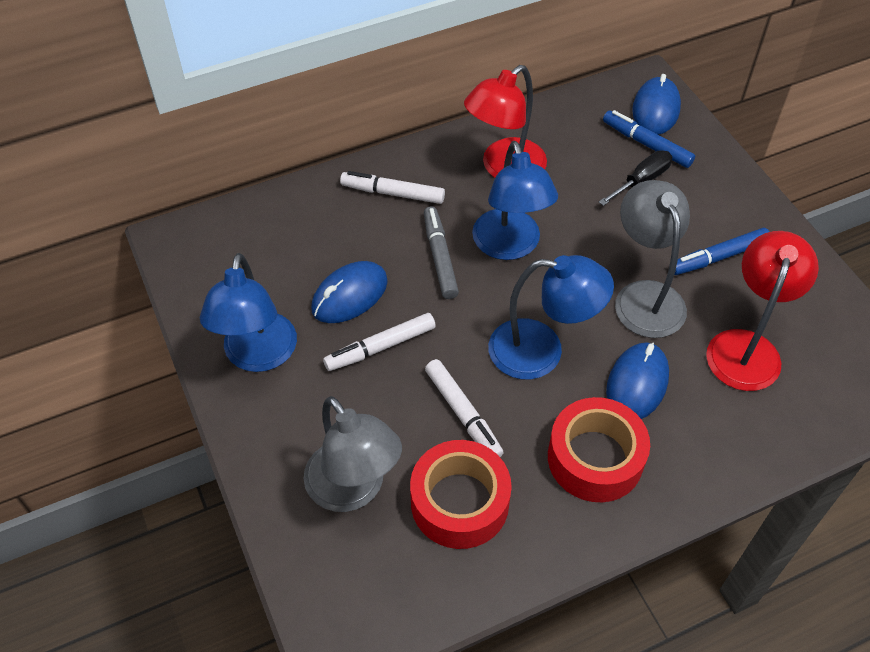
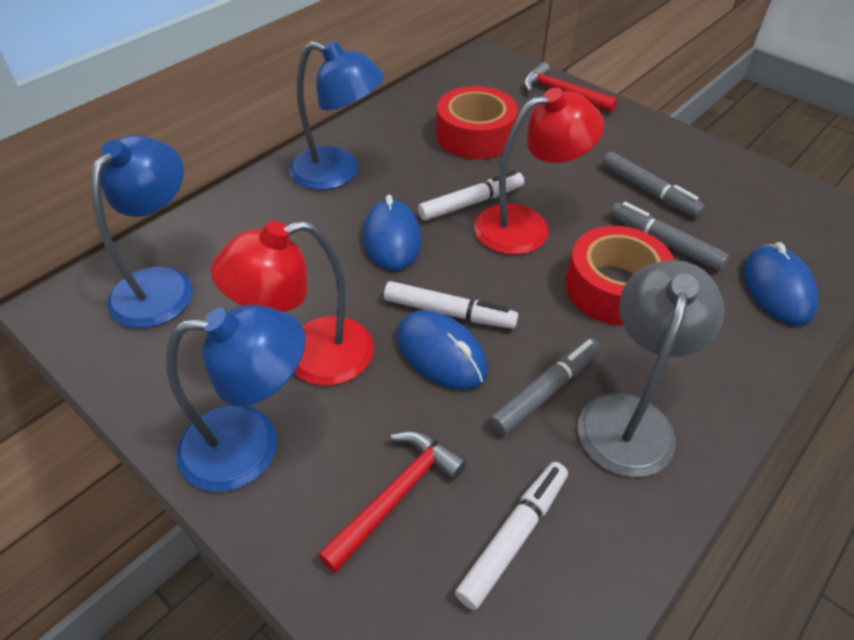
black screwdriver: [599,150,672,206] = 1 -> none = 0
blue marker: [603,110,695,168] [674,228,770,275] = 2 -> none = 0
grey lamp: [304,396,402,512] [615,180,690,338] = 2 -> [578,260,724,477] = 1
grey marker: [424,206,459,299] = 1 -> [490,338,601,436] [602,152,705,218] [610,202,729,271] = 3
red hammer: none = 0 -> [318,431,467,573] [524,62,618,113] = 2

